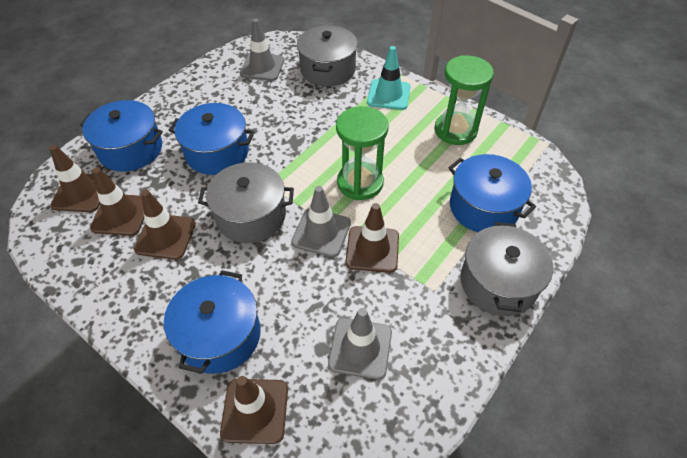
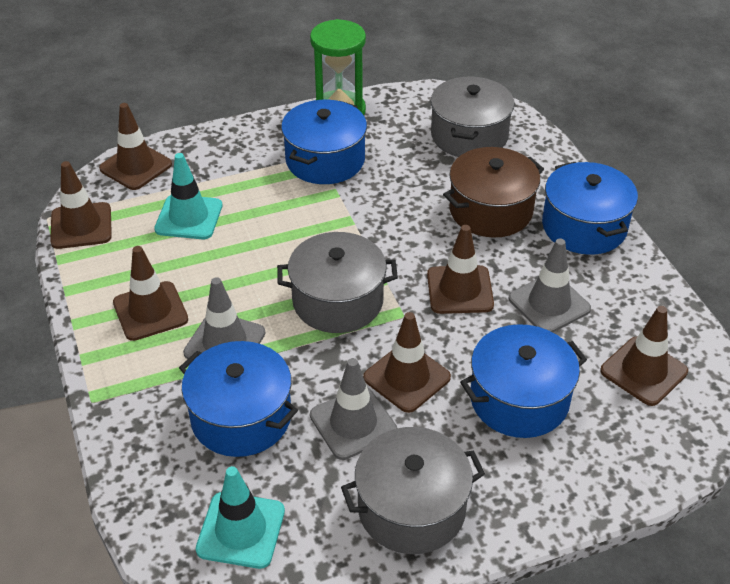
brown pot: none = 0 -> [443,147,544,238] = 1
brown traffic cone: [49,145,110,212] [90,168,144,236] [134,190,196,260] [220,376,288,444] [346,203,399,273] = 5 -> [50,161,112,249] [99,103,172,190] [113,246,188,341] [363,312,451,413] [427,225,494,314] [600,306,688,406] = 6
green hourglass: [336,106,388,200] [435,55,494,145] = 2 -> [310,19,366,115] = 1
turquoise traffic cone: [367,46,410,110] = 1 -> [154,153,222,239] [196,466,285,569] = 2

